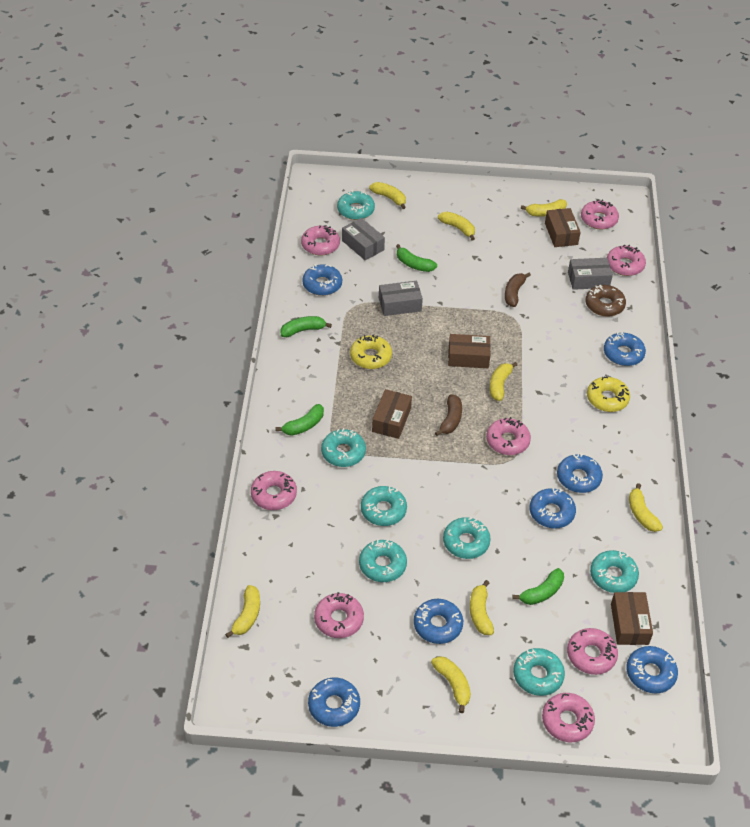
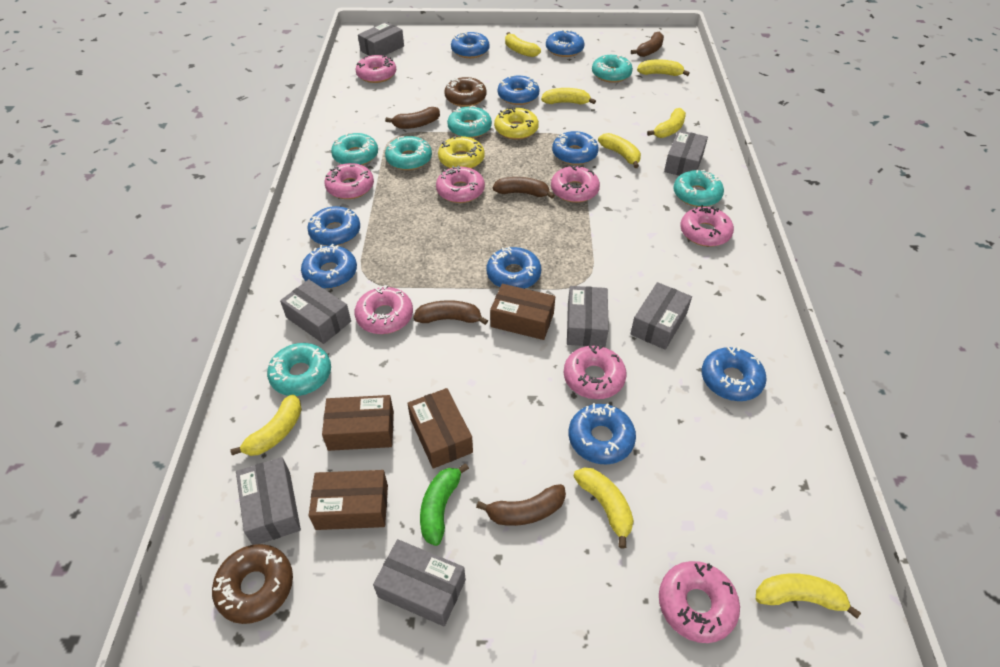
blue donut: [302,264,342,296] [308,677,360,727] [414,599,463,644] [529,488,576,529] [557,453,603,493] [604,332,646,366] [626,646,678,693] = 7 -> [301,244,357,289] [307,206,360,246] [451,31,490,58] [487,246,541,289] [498,75,540,105] [546,30,584,57] [552,131,599,165] [569,403,636,465] [702,347,767,401] = 9
brown banana: [435,394,462,436] [505,273,531,307] = 2 -> [385,107,440,129] [413,300,488,325] [476,484,566,526] [493,177,555,199] [631,32,664,57] = 5
brown donut: [585,285,626,317] = 1 -> [212,544,293,624] [444,77,486,107] = 2
green banana: [276,404,324,436] [280,316,332,337] [396,244,437,272] [512,568,564,605] = 4 -> [420,463,469,546] = 1
grey box: [342,218,385,260] [379,281,423,316] [568,258,613,290] = 3 -> [236,457,301,545] [280,279,351,344] [358,22,404,56] [373,539,466,626] [567,286,609,347] [630,282,692,350] [664,130,708,176] = 7
turquoise donut: [321,428,366,467] [337,190,375,220] [359,539,407,582] [361,486,407,526] [443,517,491,559] [513,648,565,696] [590,550,639,593] = 7 -> [267,343,331,396] [331,133,378,165] [385,136,432,170] [447,106,492,138] [592,54,633,83] [673,170,724,207] = 6

